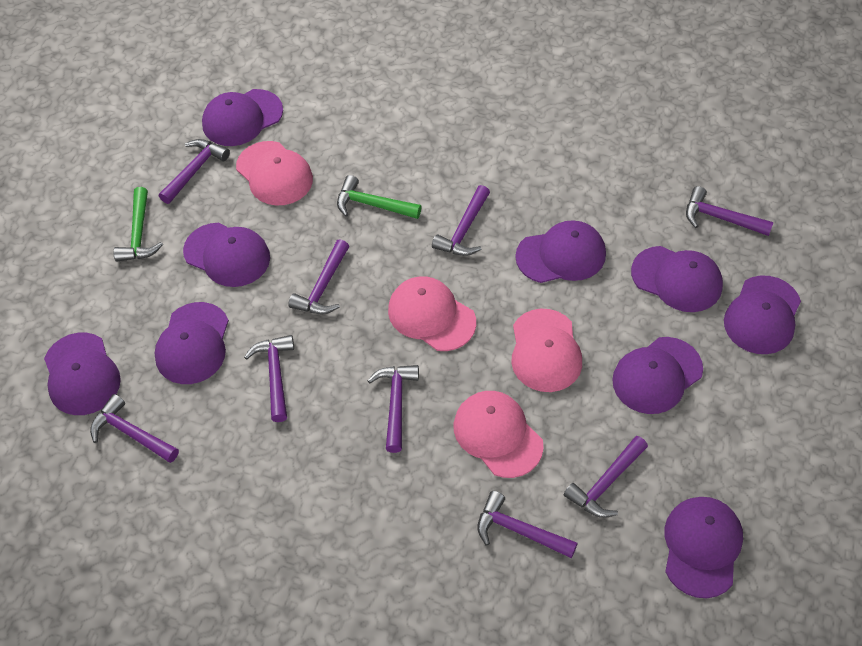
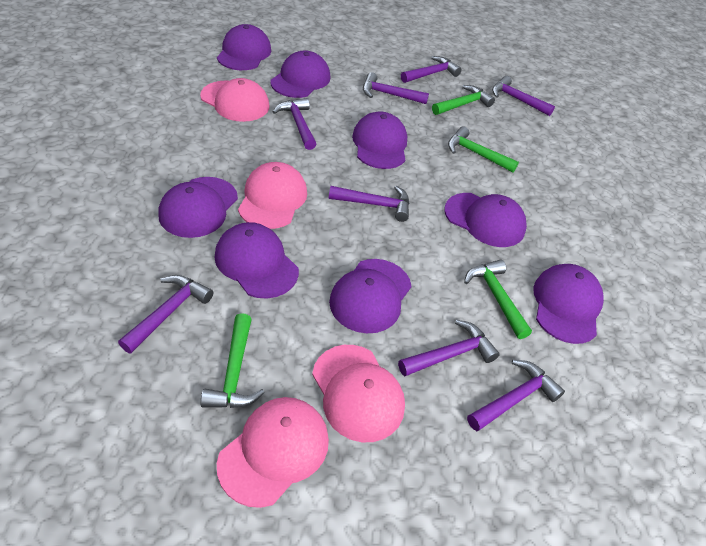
green hammer: [114,187,163,262] [337,175,422,219] = 2 -> [201,313,265,408] [432,85,495,115] [448,126,519,172] [464,259,532,339] = 4
purple cap: [44,333,121,415] [154,302,229,384] [183,223,270,287] [202,89,283,146] [515,220,606,283] [612,337,703,414] [631,246,723,312] [664,497,743,598] [724,276,801,354] = 9 -> [158,177,238,238] [215,222,299,299] [217,24,271,70] [270,50,331,98] [329,259,411,333] [352,112,407,169] [444,193,527,247] [533,264,604,344] = 8
purple hammer: [90,394,179,463] [159,139,230,204] [244,335,294,422] [288,239,349,314] [367,365,419,453] [432,185,490,256] [477,491,578,558] [564,436,648,518] [686,186,774,236] = 9 -> [118,275,213,353] [273,98,316,150] [329,186,410,222] [363,72,429,104] [398,320,500,376] [401,56,462,83] [467,360,565,431] [492,76,555,116] = 8

